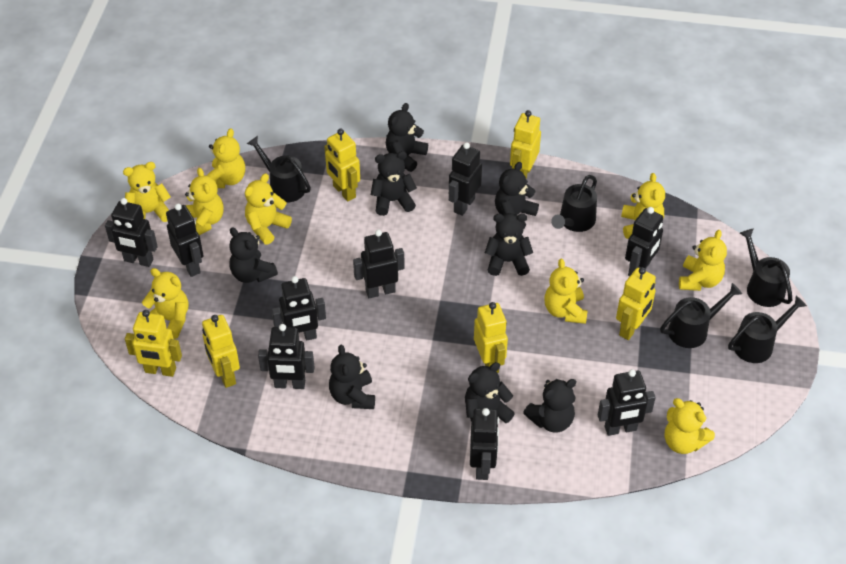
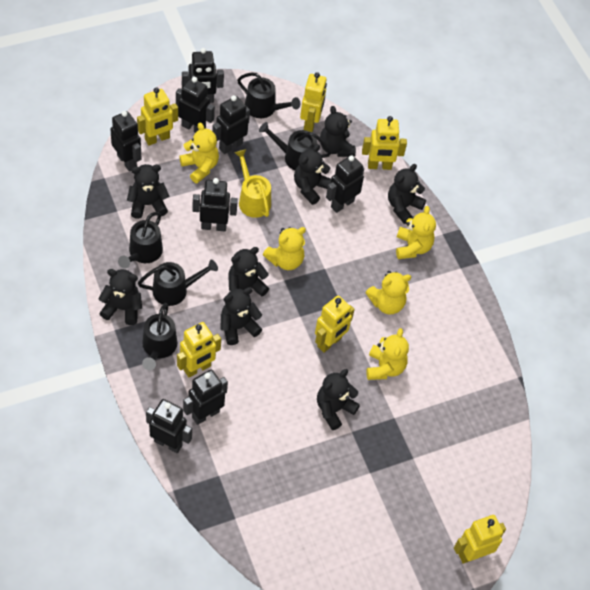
black robot: [105,198,158,267] [166,203,203,277] [258,324,314,389] [272,276,326,341] [353,230,405,298] [449,142,482,216] [470,408,499,480] [598,369,656,436] [625,207,663,276] = 9 -> [110,111,142,172] [146,399,192,453] [176,77,215,133] [182,48,224,103] [183,369,228,425] [192,178,238,231] [212,95,250,154] [326,155,364,213] = 8
yellow teddy bear: [123,162,171,222] [142,268,188,339] [185,168,224,235] [205,128,245,188] [245,173,292,245] [544,259,588,324] [621,173,665,239] [665,398,715,454] [679,230,727,291] = 9 -> [179,123,219,183] [263,227,306,270] [365,271,411,314] [366,328,409,380] [396,206,436,259] = 5
yellow watering can: none = 0 -> [235,149,271,218] = 1

